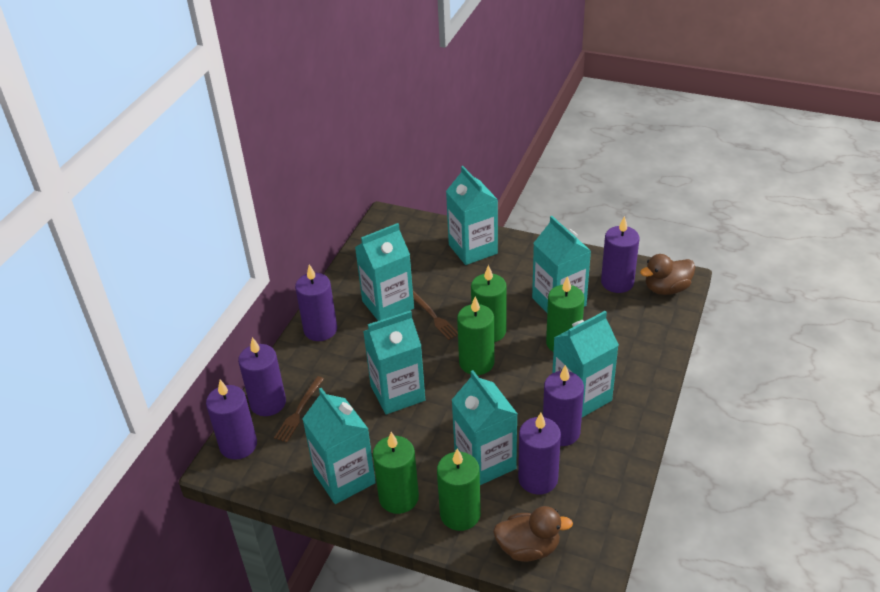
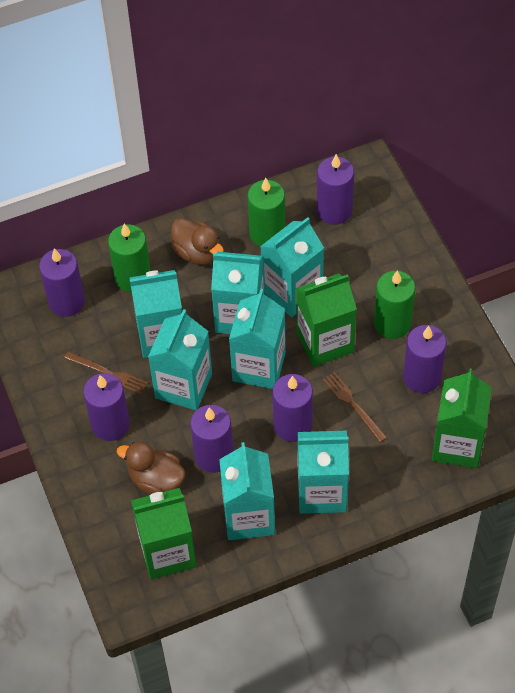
green candle: [373,432,419,514] [437,448,481,531] [457,297,495,375] [471,265,507,342] [546,276,584,352] = 5 -> [108,223,151,292] [248,178,285,246] [374,270,415,339] = 3
green carton: none = 0 -> [131,488,197,580] [296,274,357,367] [432,368,492,468] = 3

